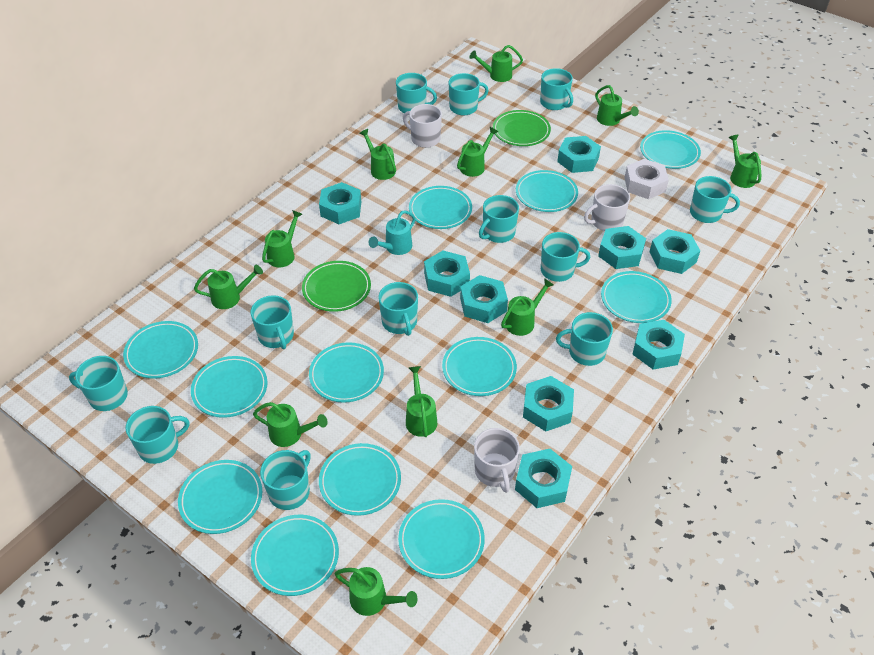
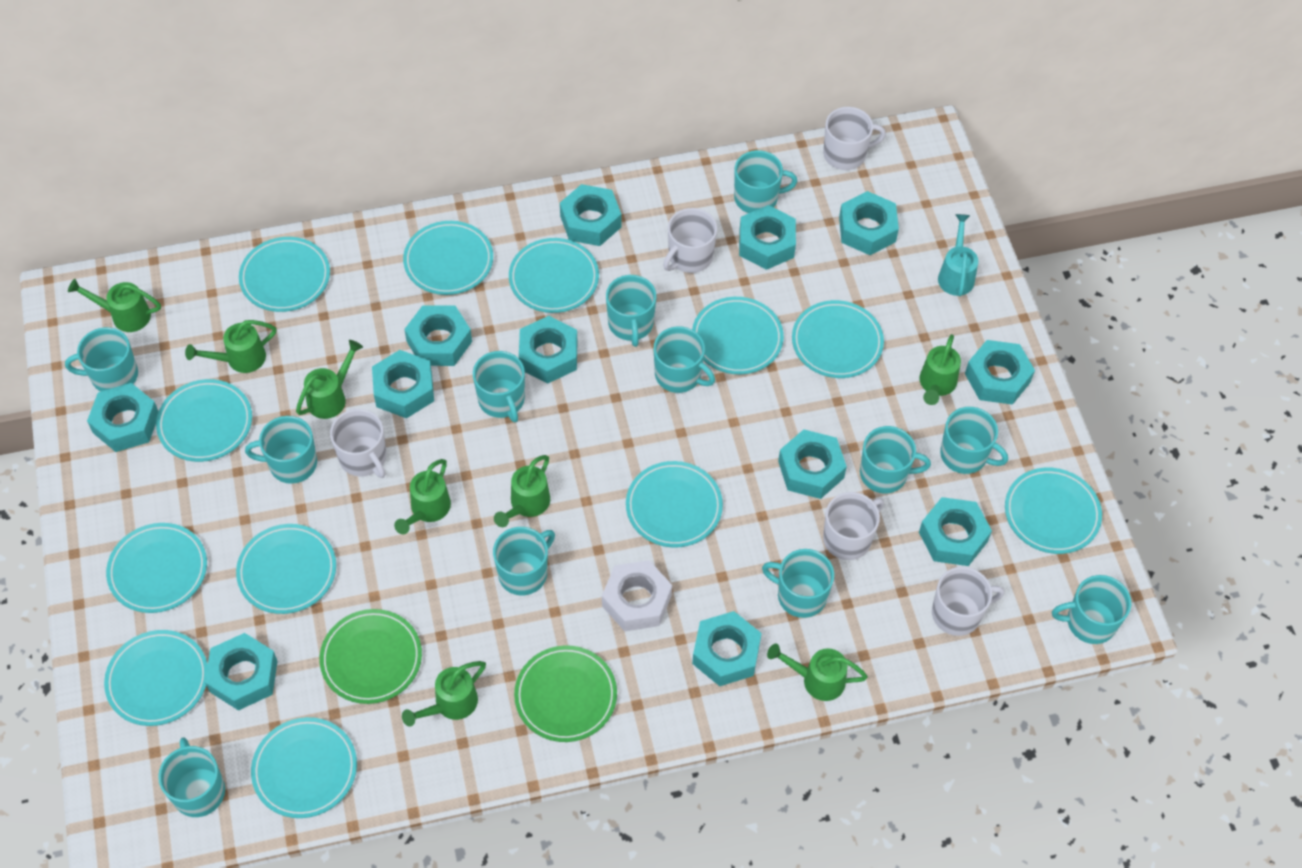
green watering can: [194,265,263,309] [253,402,328,447] [262,210,302,268] [335,567,417,616] [359,129,396,180] [406,366,437,437] [457,127,498,177] [469,45,523,82] [501,278,554,336] [595,85,639,126] [729,134,761,188] = 11 -> [68,279,161,332] [185,320,277,373] [296,340,363,419] [394,459,451,534] [402,661,486,727] [494,455,550,527] [767,643,868,701] [919,334,961,405] = 8
turquoise nut: [319,182,361,224] [424,251,470,297] [460,275,508,323] [515,449,572,508] [523,376,574,431] [557,136,601,173] [598,226,646,269] [632,320,685,370] [650,229,700,274] = 9 -> [87,383,159,452] [205,633,278,711] [372,350,434,419] [404,305,472,366] [519,316,577,384] [560,184,621,246] [692,611,762,686] [739,205,796,270] [778,429,847,499] [839,191,899,255] [919,497,992,566] [965,340,1035,405] = 12
white mug: [403,104,442,148] [474,428,520,493] [584,184,630,231] = 3 -> [330,409,386,478] [663,208,717,273] [823,107,886,170] [823,492,884,560] [932,567,1004,636] = 5

